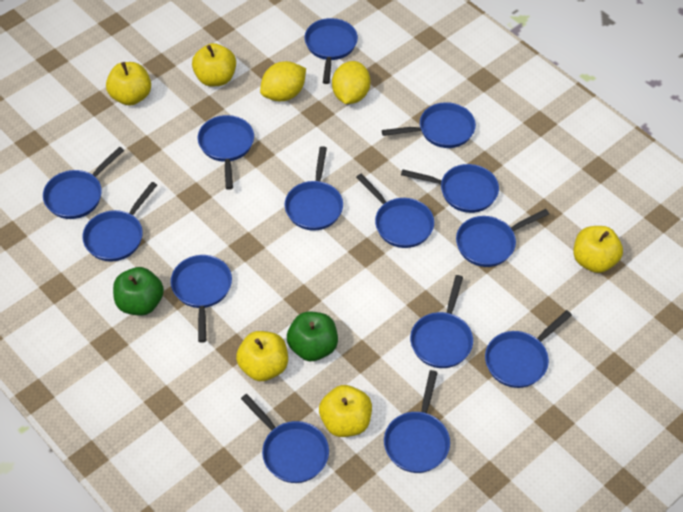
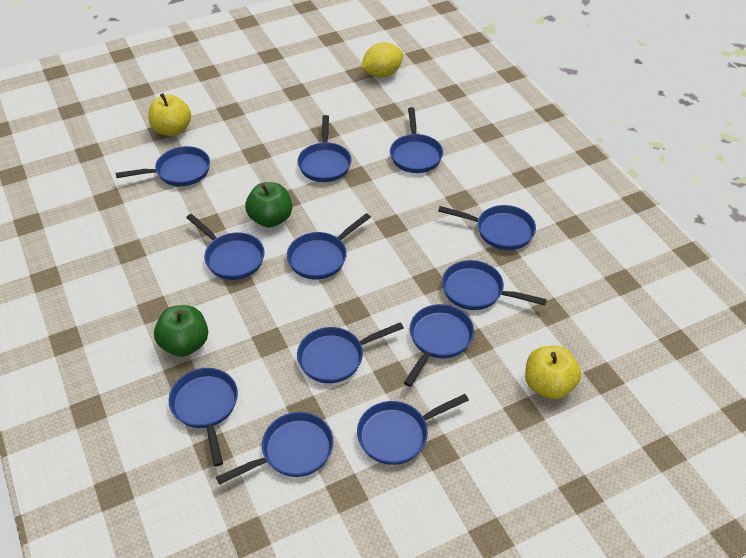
blue pan: [43,147,124,219] [82,182,157,262] [171,255,232,343] [198,115,254,190] [241,394,329,483] [285,146,343,231] [305,18,358,84] [356,174,434,248] [382,102,476,148] [384,370,450,473] [401,164,499,213] [410,275,473,368] [456,209,549,267] [485,310,572,388] = 14 -> [116,146,210,186] [169,368,238,466] [186,214,264,280] [216,412,333,485] [287,213,371,280] [297,115,352,182] [297,322,404,383] [357,394,469,465] [390,107,443,173] [404,304,474,387] [438,205,536,250] [442,260,547,310] = 12
yellow apple: [106,62,151,106] [192,43,236,87] [236,331,288,381] [319,385,372,437] [573,226,623,273] = 5 -> [148,93,191,136] [525,346,581,399] = 2
yellow lemon: [260,61,306,101] [332,61,370,104] = 2 -> [360,42,404,78] = 1

